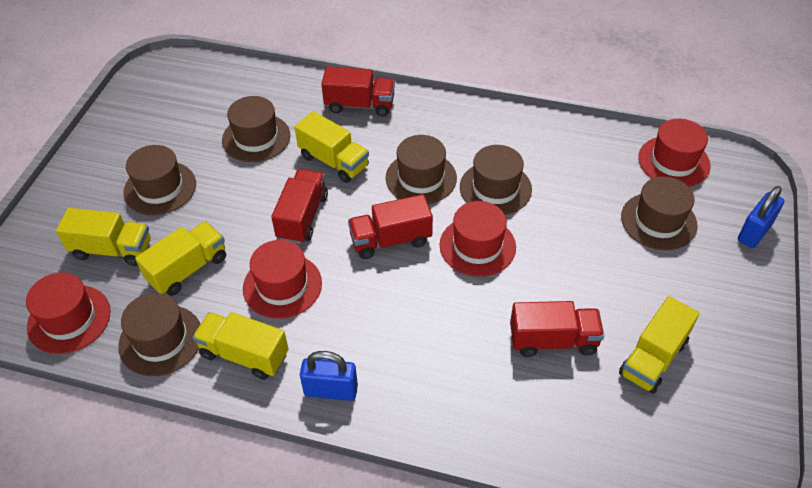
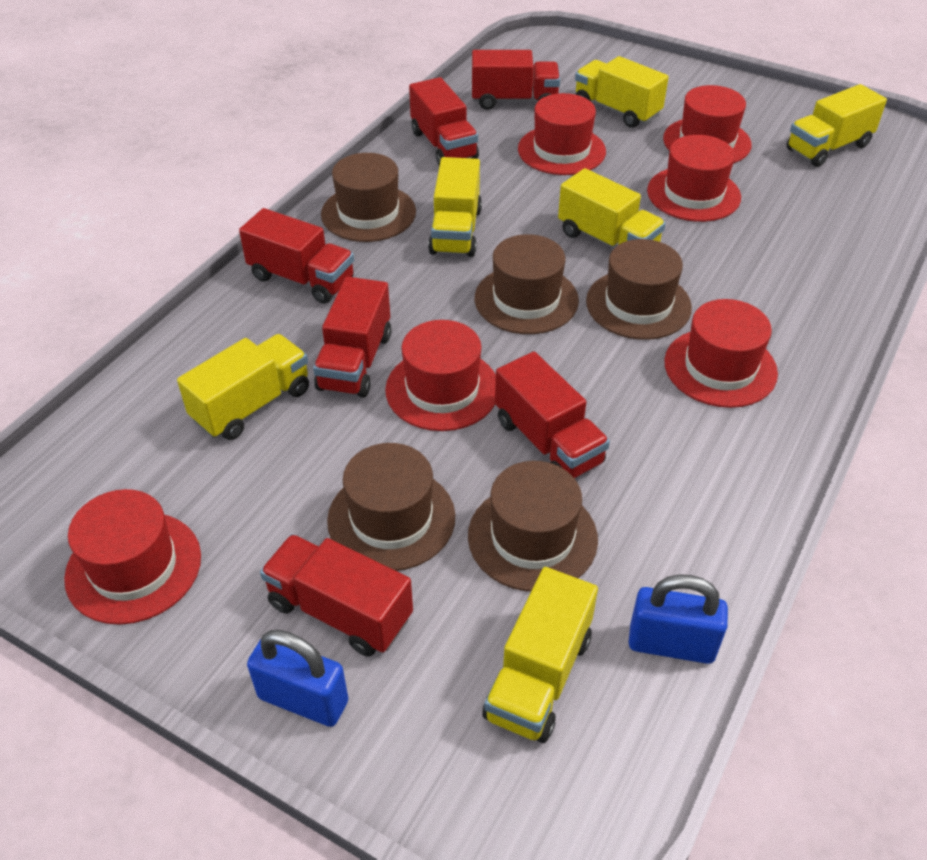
brown hat: [118,293,200,376] [123,145,196,215] [222,96,290,162] [386,135,457,204] [460,145,532,215] [621,177,697,250] = 6 -> [321,153,416,242] [327,443,455,571] [468,461,598,592] [475,234,579,334] [586,239,692,340] = 5
red hat: [26,273,111,354] [243,240,322,319] [440,201,516,277] [638,119,711,187] = 4 -> [64,489,201,625] [385,320,496,431] [518,93,606,175] [647,135,741,222] [663,85,752,163] [664,299,778,408] = 6
red truck: [271,169,328,244] [321,66,395,116] [348,194,433,259] [510,301,604,357] = 4 -> [239,208,354,304] [260,534,413,657] [313,277,391,398] [409,77,479,166] [472,50,560,110] [495,352,610,478] = 6
yellow truck: [56,208,151,266] [135,221,226,296] [192,312,289,380] [295,111,369,183] [619,296,700,394] = 5 -> [177,334,309,440] [428,157,482,257] [482,567,598,743] [558,168,666,248] [575,56,669,128] [786,84,887,167] = 6

